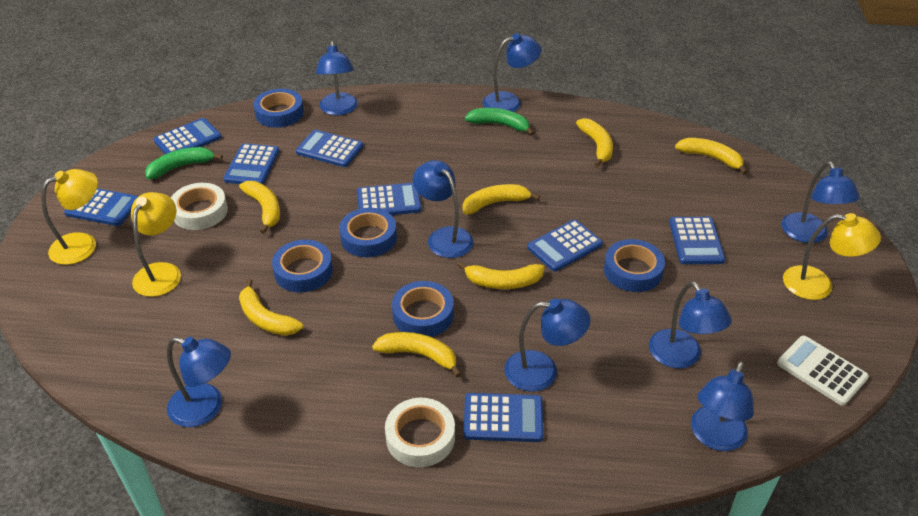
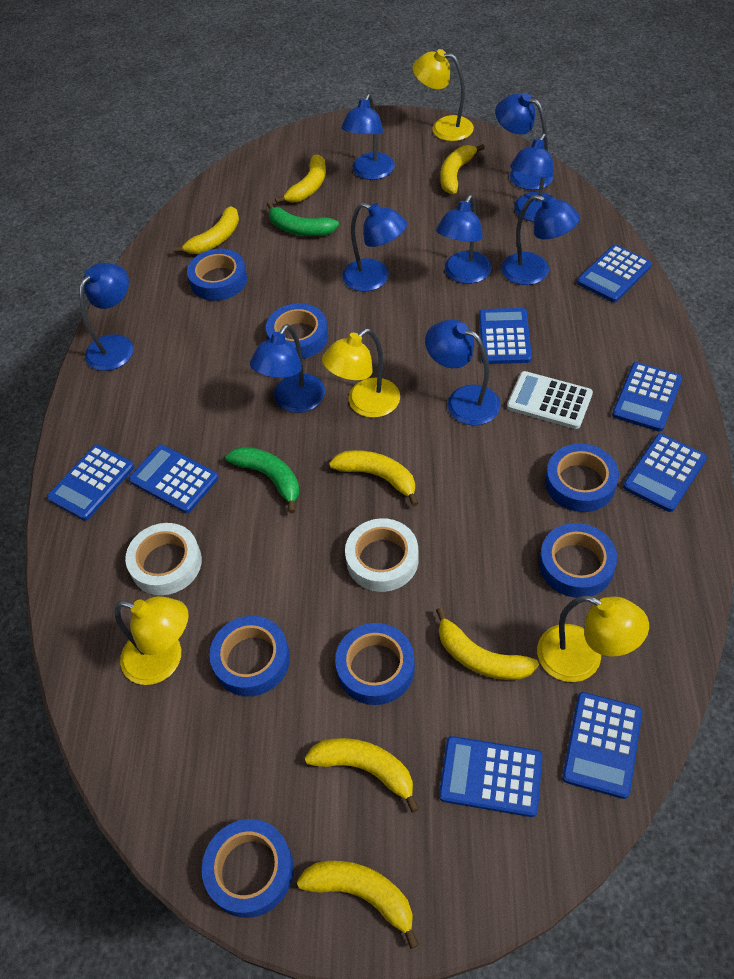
blue lamp: [167,337,231,427] [316,41,358,115] [413,160,473,258] [483,33,542,112] [504,299,591,392] [649,281,732,368] [691,361,754,451] [781,161,860,243] = 8 -> [79,263,133,371] [250,324,325,413] [341,94,395,180] [342,202,407,292] [425,320,501,426] [436,195,492,284] [495,93,554,190] [501,195,580,285] [510,134,556,222] = 9
blue tape: [254,89,304,128] [272,240,333,293] [339,208,397,257] [392,281,454,337] [604,239,665,292] = 5 -> [187,249,247,301] [202,819,294,918] [209,616,290,696] [266,303,328,359] [335,623,415,705] [539,523,617,598] [545,444,619,512] = 7
yellow lamp: [41,169,98,265] [131,192,181,297] [783,213,881,300] = 3 -> [114,596,189,685] [322,328,400,418] [413,49,474,141] [537,595,649,682] = 4

